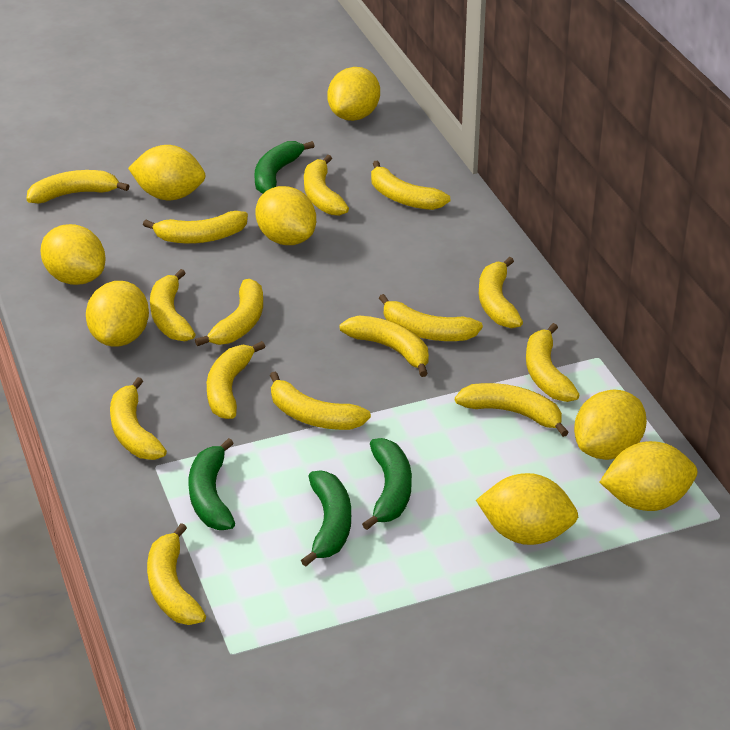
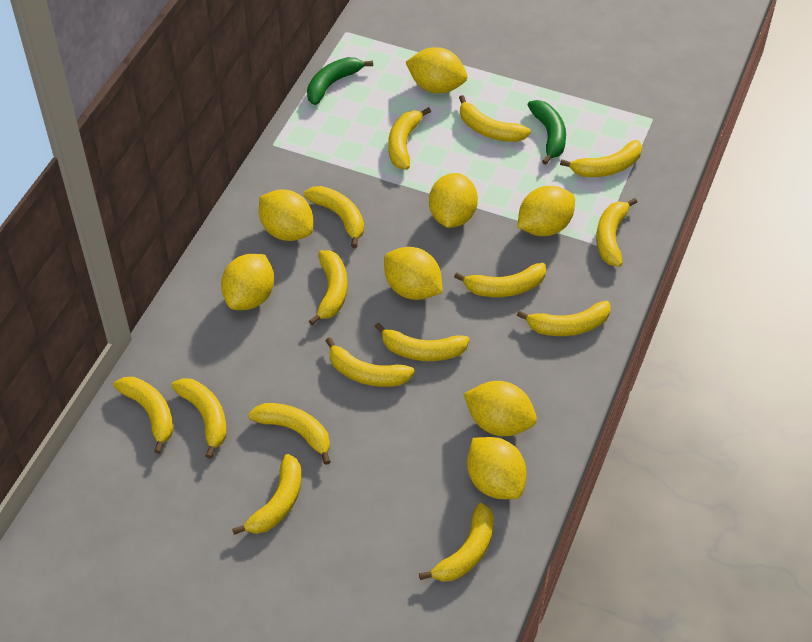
green banana: [189,438,235,530] [254,141,314,194] [301,471,351,567] [362,438,412,530] = 4 -> [307,57,373,105] [527,100,566,165] = 2

